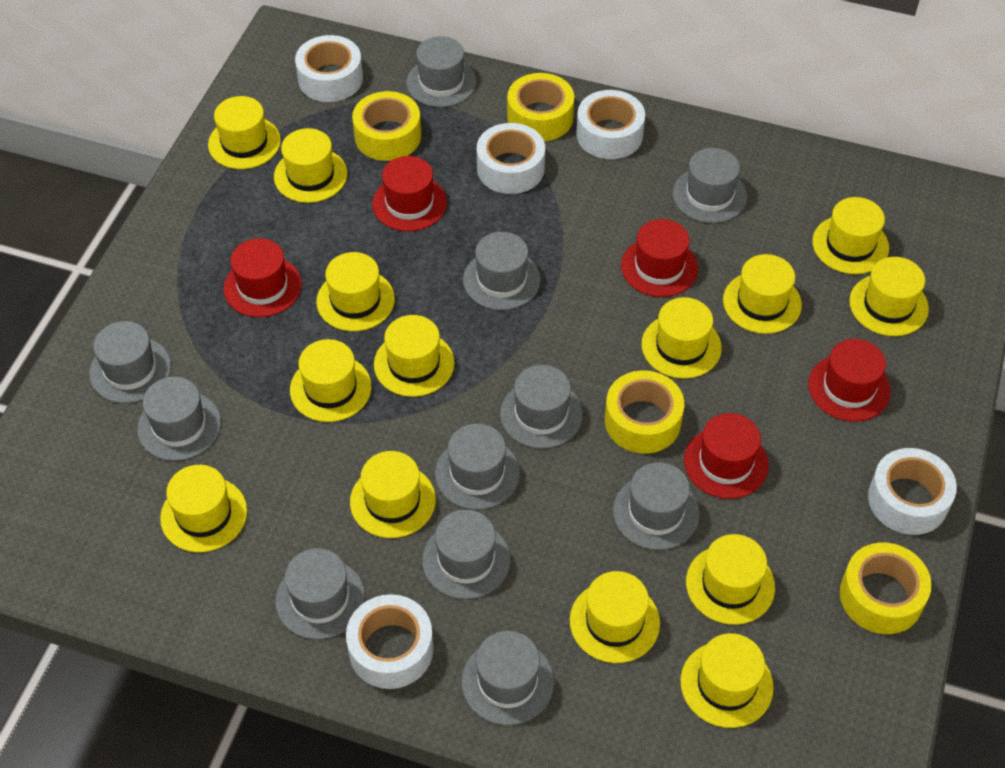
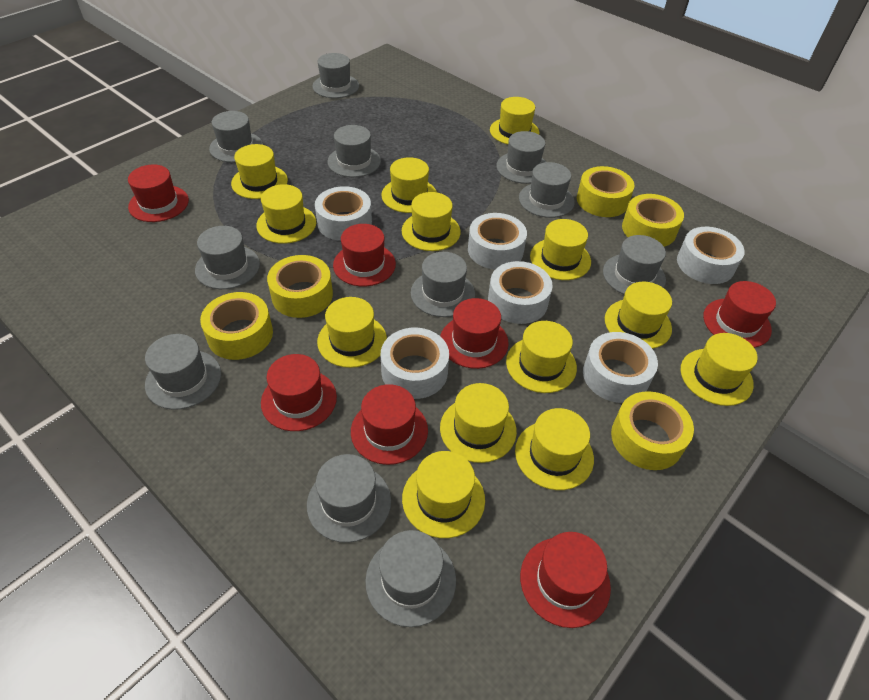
red hat: [224,238,302,317] [372,156,447,231] [621,219,698,297] [684,413,769,499] [808,339,891,422] = 5 -> [128,165,189,222] [261,354,337,431] [333,224,396,287] [351,384,428,465] [440,298,509,369] [520,532,611,628] [703,281,776,348] = 7
white tape: [295,35,363,102] [346,594,434,689] [477,123,545,194] [576,90,645,159] [868,448,957,535] = 5 -> [315,186,372,241] [381,328,449,399] [468,213,527,269] [488,261,553,324] [583,332,658,403] [677,227,745,284] = 6
yellow hat: [160,465,247,552] [208,96,281,169] [274,128,347,203] [290,339,372,422] [316,252,395,331] [350,451,436,538] [374,315,454,397] [570,571,660,663] [642,297,722,379] [680,633,774,728] [686,534,775,625] [723,254,802,334] [812,197,889,274] [849,257,929,336] = 14 -> [231,144,288,199] [256,184,316,244] [317,297,387,368] [381,157,437,213] [402,192,461,251] [402,451,485,538] [440,383,517,463] [490,97,540,144] [506,321,577,393] [515,408,594,490] [530,219,591,280] [605,282,672,349] [681,333,758,406] = 13
yellow tape: [352,91,421,161] [507,73,574,141] [605,370,684,454] [840,543,932,634] = 4 -> [200,292,273,360] [267,255,333,318] [577,166,634,217] [611,391,694,470] [622,194,684,247] = 5

